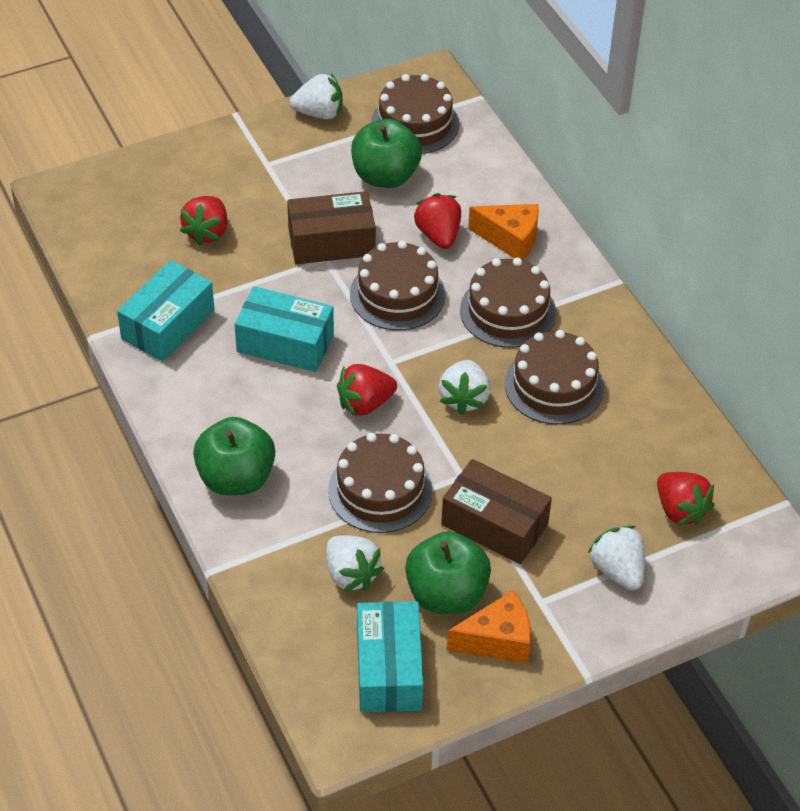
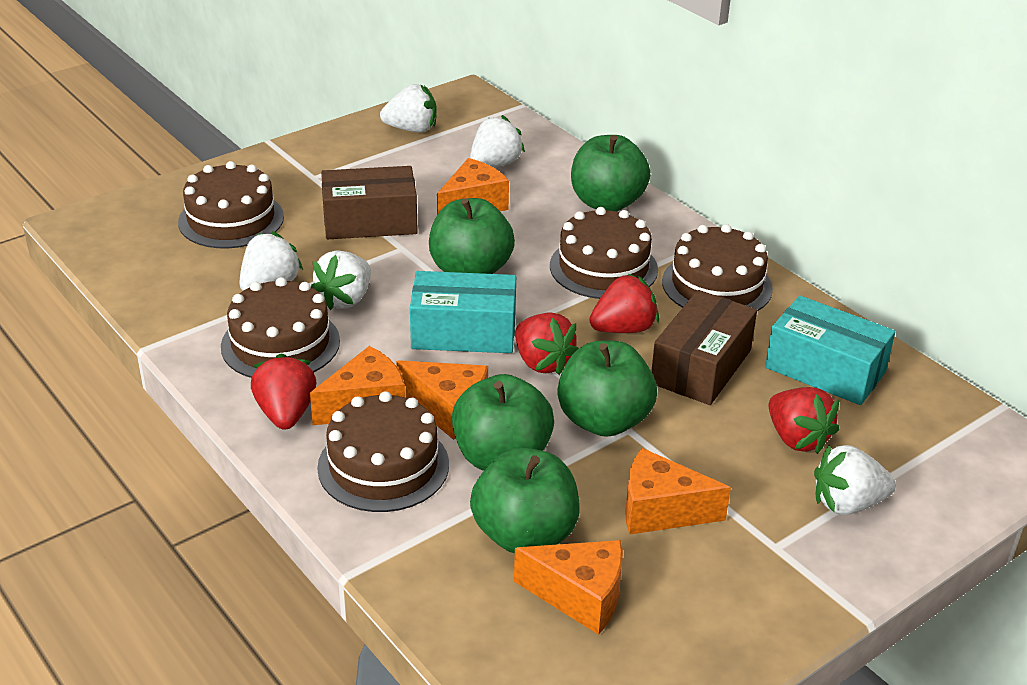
green apple: [193,417,275,495] [351,119,422,188] [405,531,491,614] = 3 -> [429,198,515,274] [452,374,554,471] [470,448,580,553] [557,340,657,437] [571,135,650,211] = 5
orange cheese: [447,590,531,664] [468,204,539,261] = 2 -> [310,346,405,425] [396,360,488,440] [437,158,509,215] [514,540,623,635] [625,448,731,535] = 5
turquoise box: [117,260,215,362] [234,286,334,372] [357,601,423,712] = 3 -> [410,271,516,353] [765,296,896,405] = 2
white strawberry: [290,73,343,119] [326,535,384,592] [439,360,491,415] [588,525,645,590] = 4 -> [240,231,303,291] [311,251,371,310] [380,84,437,132] [470,115,525,167] [814,444,896,515] = 5

